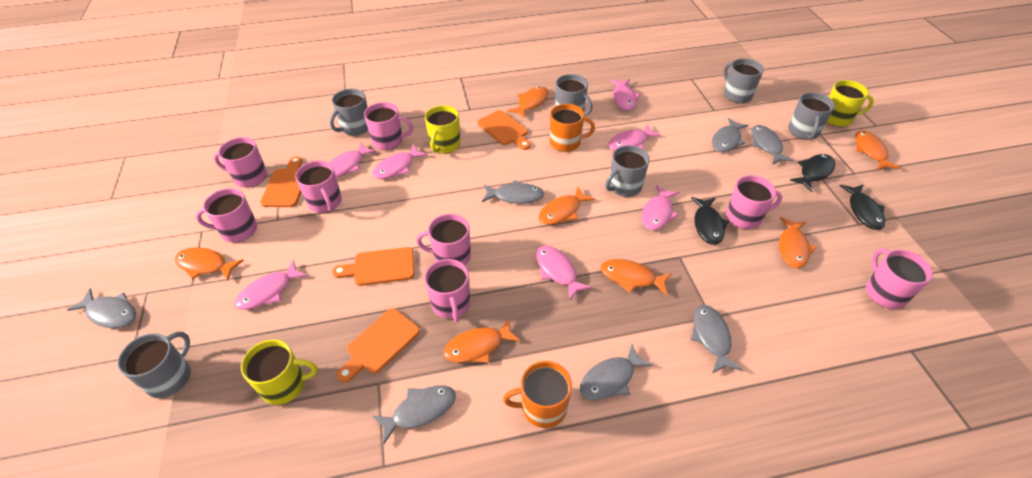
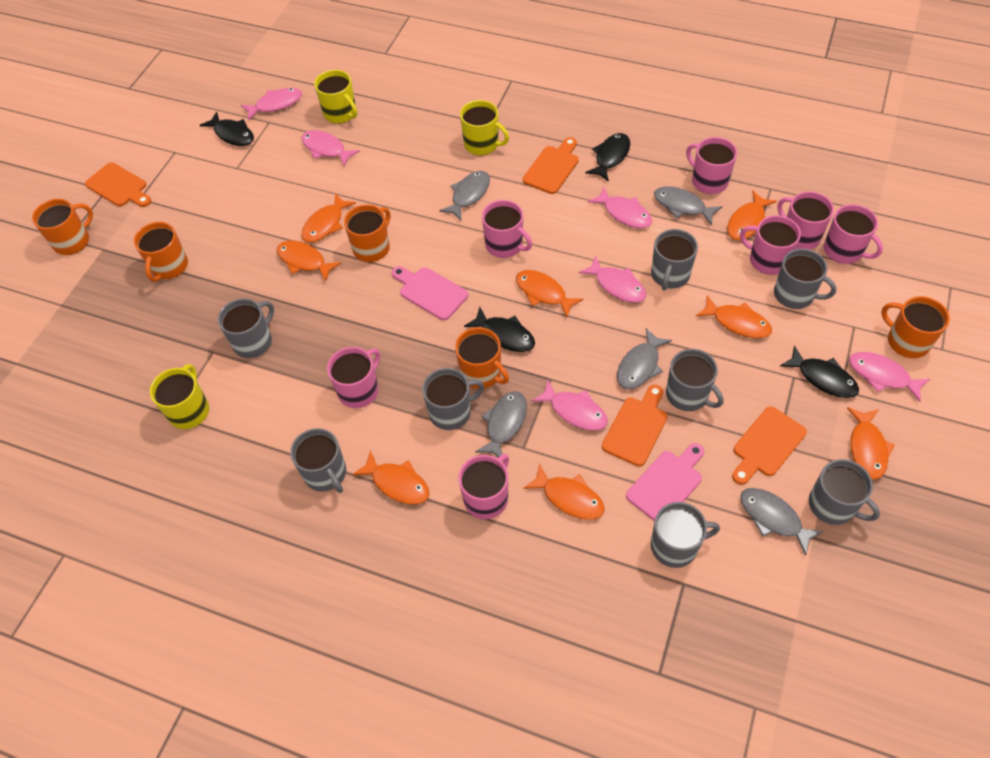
black fish: [691,197,729,245] [790,154,835,192] [839,184,885,230] = 3 -> [199,111,254,146] [464,307,535,352] [585,133,630,182] [780,345,859,398] = 4
grey fish: [67,289,136,328] [373,386,456,444] [482,180,544,204] [580,344,653,400] [691,305,743,373] [712,118,749,152] [751,125,794,165] = 7 -> [439,171,490,221] [475,391,527,457] [617,328,672,389] [654,187,723,225] [740,488,824,556] = 5
grey mug: [117,332,191,398] [330,89,368,135] [555,74,593,115] [605,145,650,197] [723,58,764,103] [788,92,835,140] = 6 -> [218,298,274,358] [290,428,346,493] [422,368,484,430] [651,229,698,291] [651,502,720,568] [666,349,723,411] [774,249,836,309] [809,459,880,525] = 8
orange fish: [175,247,244,280] [443,318,521,363] [507,86,548,119] [539,187,595,225] [601,259,672,295] [779,217,816,268] [855,130,900,171] = 7 -> [277,241,342,282] [301,193,356,243] [352,450,430,504] [516,270,584,318] [523,463,605,520] [696,295,772,338] [727,191,777,240] [847,407,894,480] = 8
orange mug: [503,361,572,428] [550,104,595,152] = 2 -> [32,199,93,255] [134,222,188,282] [344,204,390,262] [455,327,509,389] [881,296,950,358] = 5
pink cutting board: none = 0 -> [392,266,468,320] [626,443,704,521] = 2
pink fish: [235,260,308,310] [329,143,377,178] [372,144,428,179] [536,246,592,301] [608,124,661,151] [610,79,640,111] [642,185,679,230] = 7 -> [241,88,302,121] [301,130,360,166] [532,380,608,431] [579,256,646,303] [588,187,652,228] [849,352,930,402] = 6
pink mug: [196,188,257,243] [214,137,267,188] [295,161,342,213] [364,102,413,150] [416,214,471,265] [424,259,470,323] [726,175,782,229] [866,248,933,309] = 8 -> [327,347,380,408] [458,454,509,519] [482,200,532,258] [686,137,737,194] [740,215,801,275] [777,191,834,250] [824,204,883,264] = 7

